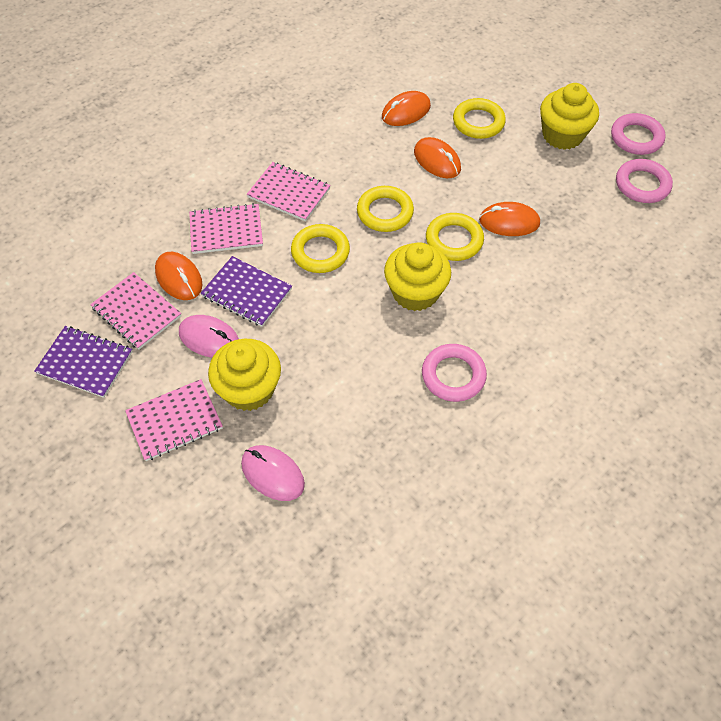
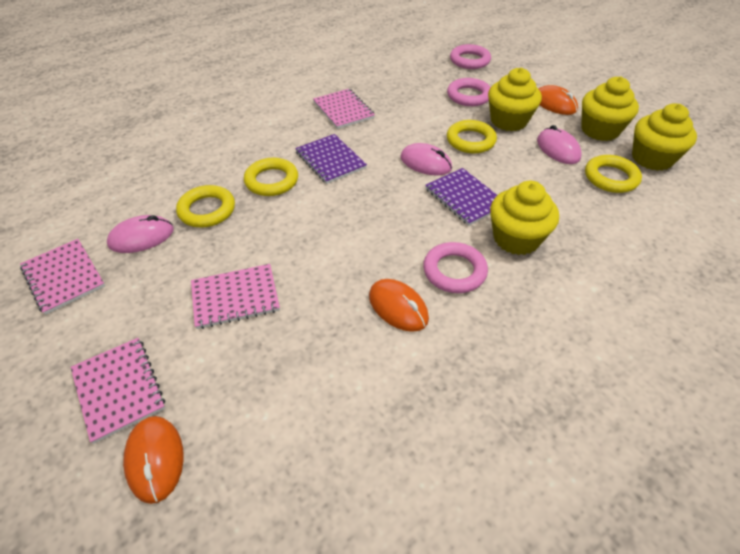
orange mouse: [155,252,202,300] [382,91,431,126] [414,137,461,178] [479,202,540,236] = 4 -> [123,416,184,504] [369,279,429,332] [539,85,578,115] = 3
pink mouse: [179,315,239,357] [241,445,305,501] = 2 -> [107,215,174,253] [401,143,452,176] [537,125,582,164] = 3
yellow cupcake: [208,339,281,411] [384,242,451,311] [540,83,599,150] = 3 -> [488,68,542,131] [490,181,559,255] [581,77,639,141] [632,103,697,171] = 4

